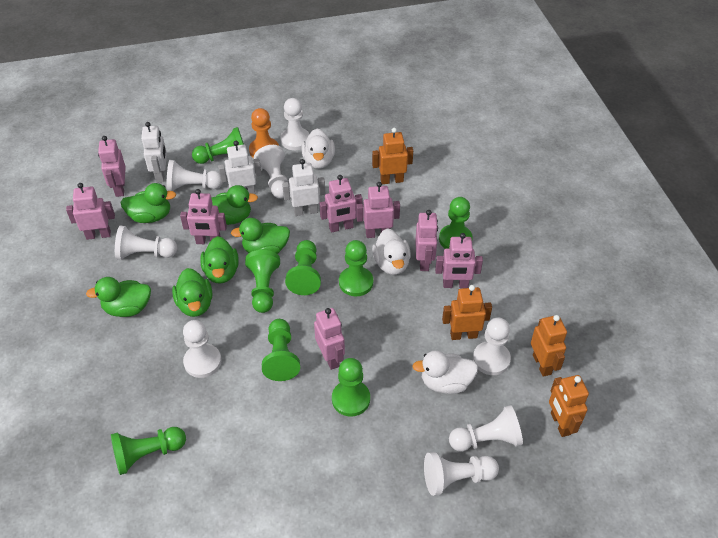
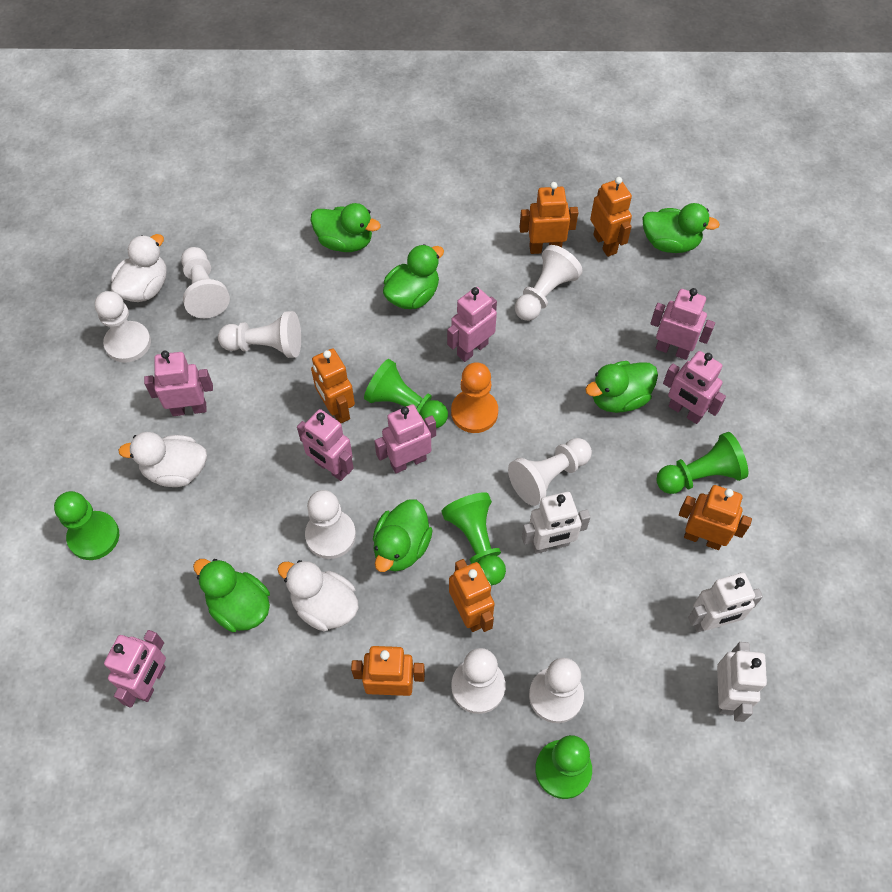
green pawn: [111,427,186,475] [192,127,244,164] [245,250,280,313] [262,319,300,381] [285,240,321,295] [332,358,370,417] [339,240,373,296] [439,197,473,249] = 8 -> [54,491,119,560] [364,359,448,428] [441,492,506,586] [535,735,592,799] [656,432,748,494] = 5
orange robot: [372,128,413,184] [442,285,492,340] [531,315,567,377] [549,375,589,437] = 4 -> [311,348,355,423] [351,646,425,696] [449,559,495,632] [519,182,579,254] [590,177,632,257] [679,485,752,550] = 6
pink robot: [66,183,115,240] [98,136,126,197] [180,189,227,244] [314,308,345,370] [320,175,362,233] [357,182,400,238] [415,210,438,271] [435,233,483,288] = 8 -> [104,630,166,708] [144,351,213,416] [297,409,354,481] [375,404,436,474] [447,287,497,362] [650,288,715,360] [663,351,726,424] = 7

